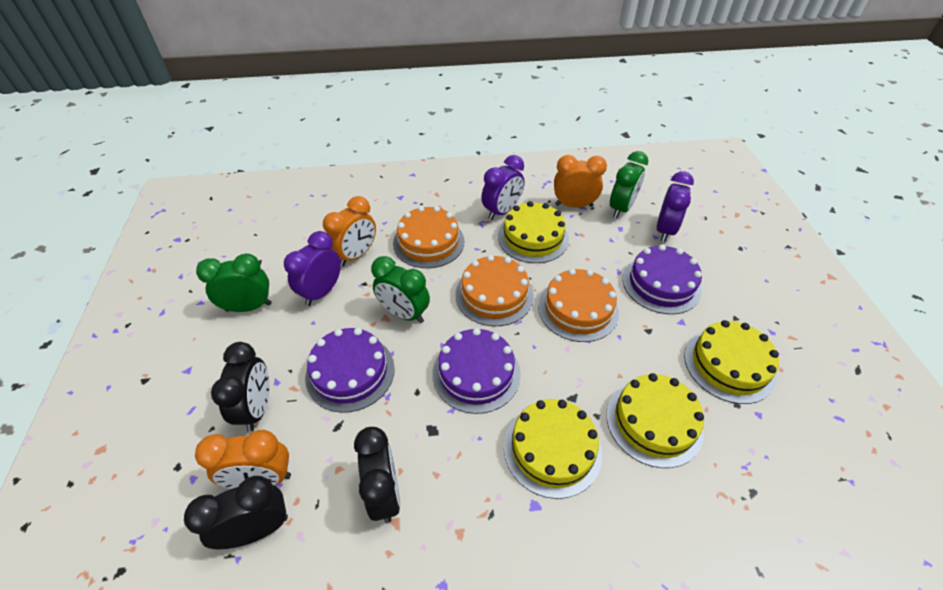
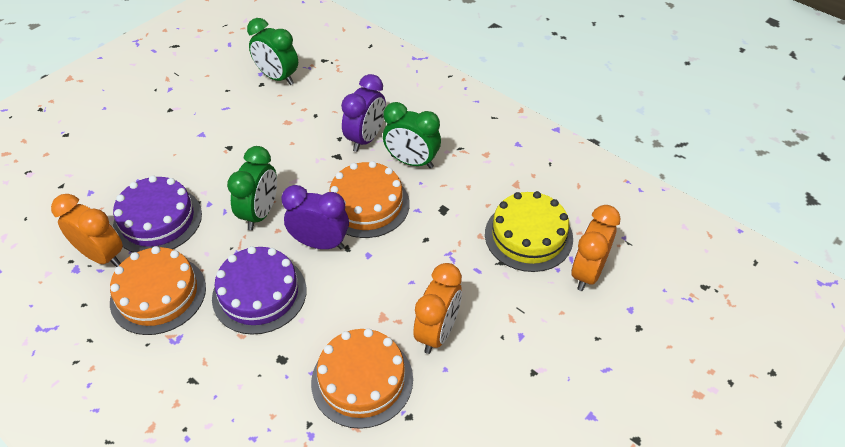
black clock: [184,476,288,549] [211,342,270,432] [354,427,401,523] = 3 -> none = 0
purple cake: [305,328,395,413] [432,328,521,414] [623,244,702,314] = 3 -> [113,176,202,252] [212,246,307,335] = 2
purple clock: [284,231,341,306] [481,155,524,220] [657,171,694,242] = 3 -> [281,185,349,249] [341,74,386,152] = 2
yellow cake: [498,201,569,263] [504,399,602,499] [606,373,704,468] [684,320,779,404] = 4 -> [485,191,573,272] = 1

